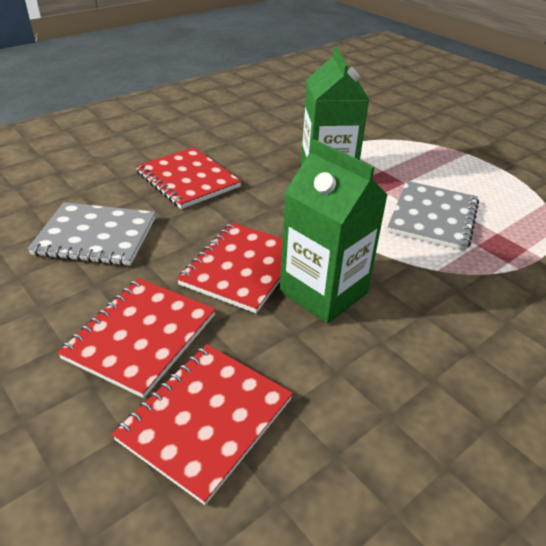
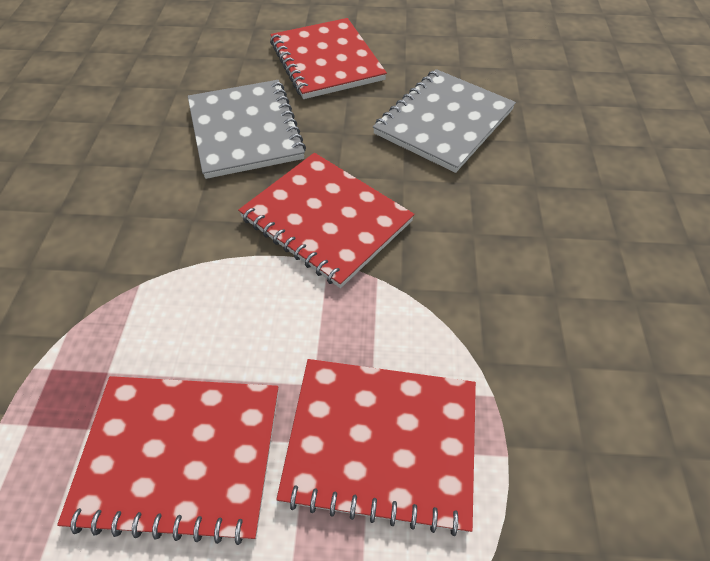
green carton: [280,139,388,324] [301,47,369,166] = 2 -> none = 0

